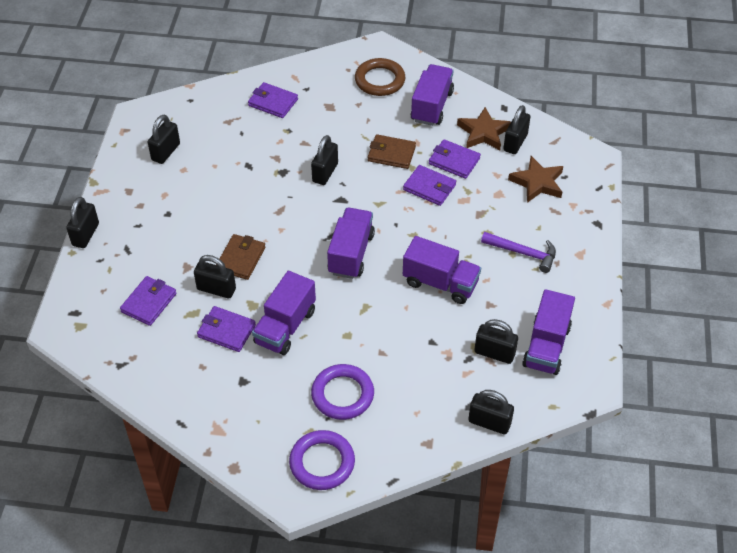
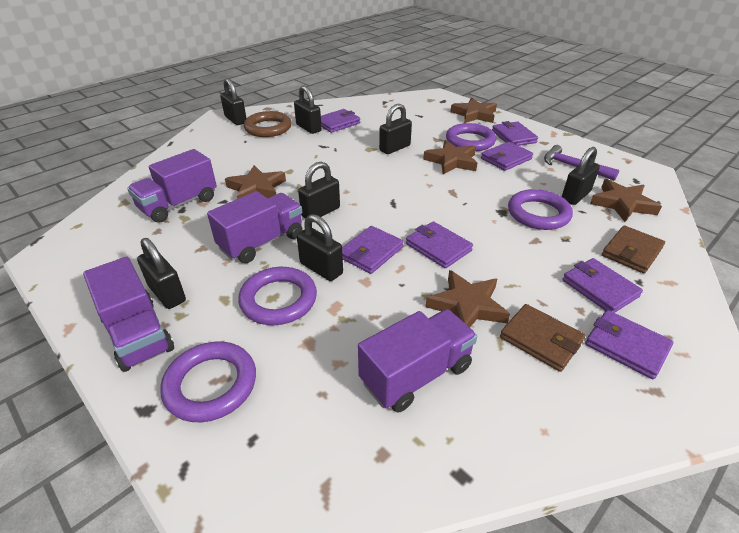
brown star: [457,107,511,150] [508,156,563,203] = 2 -> [225,165,286,199] [423,140,477,174] [426,270,510,327] [450,97,497,123] [590,179,662,222] = 5
purple ring: [289,430,355,490] [311,364,374,420] = 2 -> [160,342,256,422] [238,267,317,325] [446,123,496,151] [508,189,573,230] = 4
purple truck: [252,271,316,355] [327,208,375,279] [403,236,481,304] [411,64,454,126] [522,289,575,375] = 5 -> [83,257,174,372] [127,149,217,223] [207,191,303,263] [358,309,477,412] = 4
purple wallet: [120,276,176,326] [197,306,256,352] [248,82,298,118] [403,165,456,206] [429,139,481,179] = 5 -> [321,109,360,133] [342,226,404,274] [406,221,473,268] [481,142,533,171] [492,121,538,146] [562,258,643,313] [585,310,673,379] = 7

